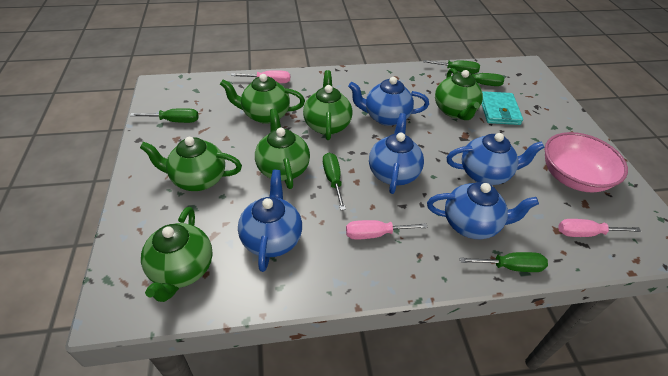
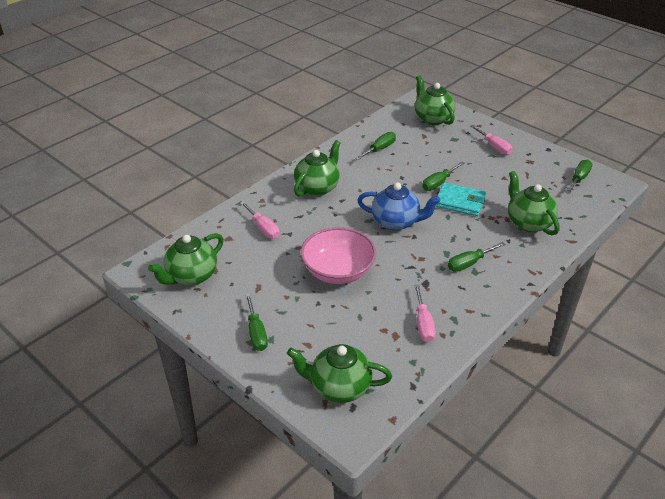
blue teapot: [238,170,302,272] [348,77,429,126] [369,113,424,194] [427,182,539,239] [446,133,545,185] = 5 -> [357,183,441,231] = 1
green teapot: [140,137,242,191] [141,207,213,302] [220,74,305,124] [255,109,310,189] [303,70,353,140] [435,68,483,120] = 6 -> [148,233,224,285] [287,344,392,403] [294,140,341,196] [415,76,455,125] [508,171,560,235] = 5

